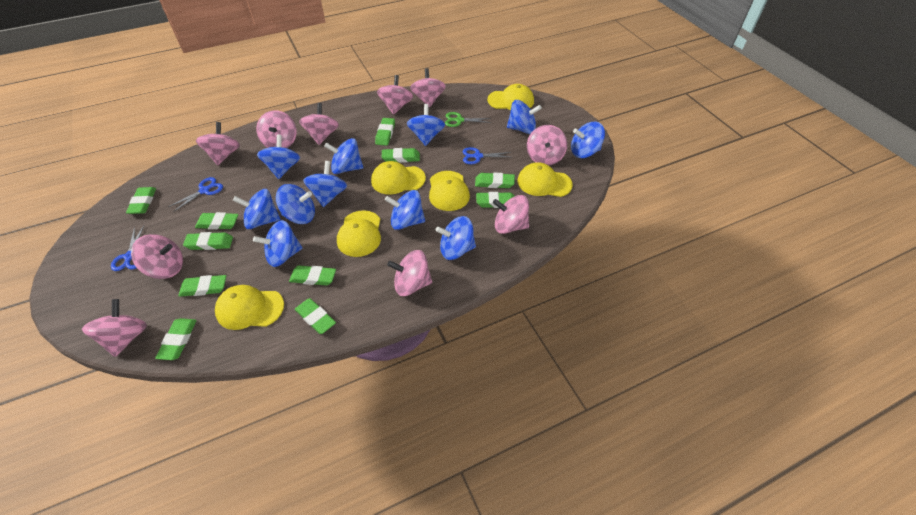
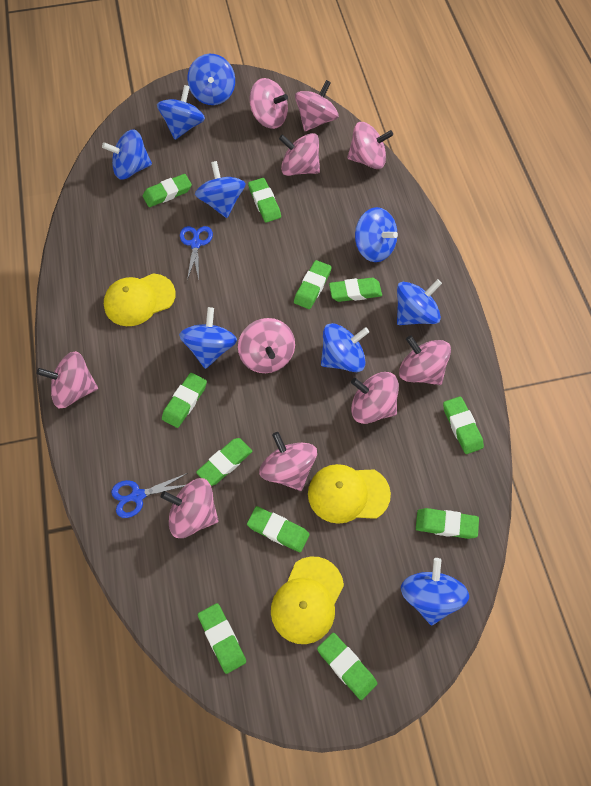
blue scissors: [111,226,144,271] [168,177,223,212] [462,147,511,164] = 3 -> [111,473,188,518] [180,226,213,280] = 2
blue spinning top: [233,189,281,229] [253,220,302,267] [257,135,300,179] [276,184,315,224] [303,161,347,207] [324,138,363,174] [385,190,425,230] [407,104,445,146] [436,216,476,260] [507,100,542,134] [571,122,605,158] = 11 -> [102,130,152,180] [157,85,205,140] [179,307,237,369] [188,54,235,105] [195,161,246,218] [321,323,369,372] [355,207,398,262] [397,279,442,325] [401,558,469,625] = 9
green scissors: [445,112,491,127] = 1 -> none = 0
yellow cap: [215,285,284,330] [337,210,381,257] [371,161,426,195] [429,171,470,211] [487,84,534,110] [517,162,573,197] = 6 -> [104,273,176,326] [271,557,344,644] [308,464,391,524] = 3

